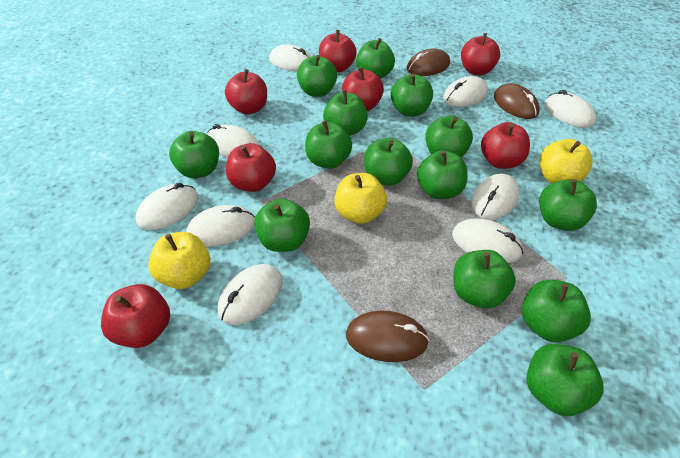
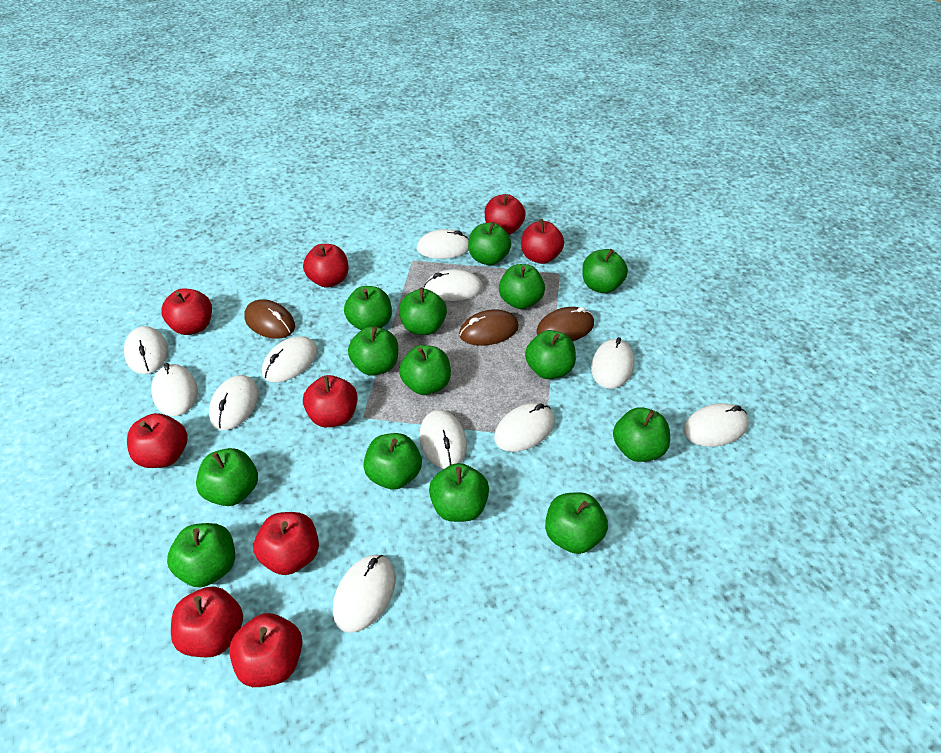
red apple: [101,284,170,348] [225,69,267,114] [226,143,276,192] [319,30,357,72] [342,67,384,111] [461,33,500,76] [481,122,530,169] = 7 -> [127,413,188,468] [161,288,212,335] [171,586,243,657] [229,613,303,687] [253,512,319,575] [303,244,348,288] [303,375,358,427] [485,194,526,235] [521,219,564,264] = 9
white mouse: [136,183,198,230] [186,205,255,247] [207,124,260,158] [217,264,283,325] [269,44,312,71] [443,76,488,107] [452,219,523,263] [471,174,520,220] [545,90,596,128] = 9 -> [124,326,168,374] [151,363,198,416] [209,375,259,430] [262,336,318,382] [333,555,395,633] [416,229,469,259] [419,410,467,469] [424,269,483,301] [494,403,555,452] [591,337,634,389] [683,403,749,447] = 11
yellow apple: [148,232,210,289] [334,173,387,224] [540,139,593,184] = 3 -> none = 0

